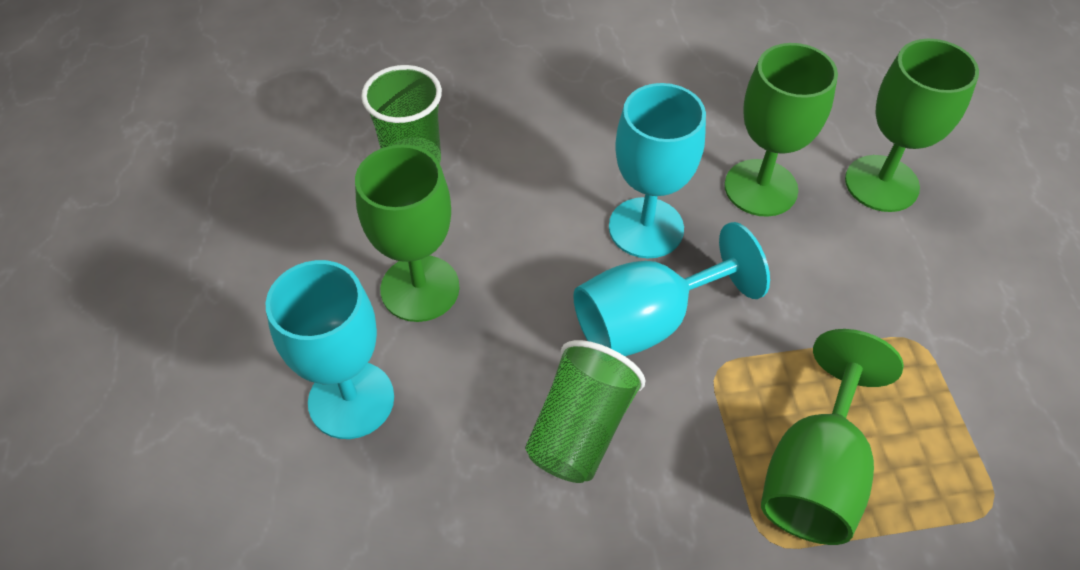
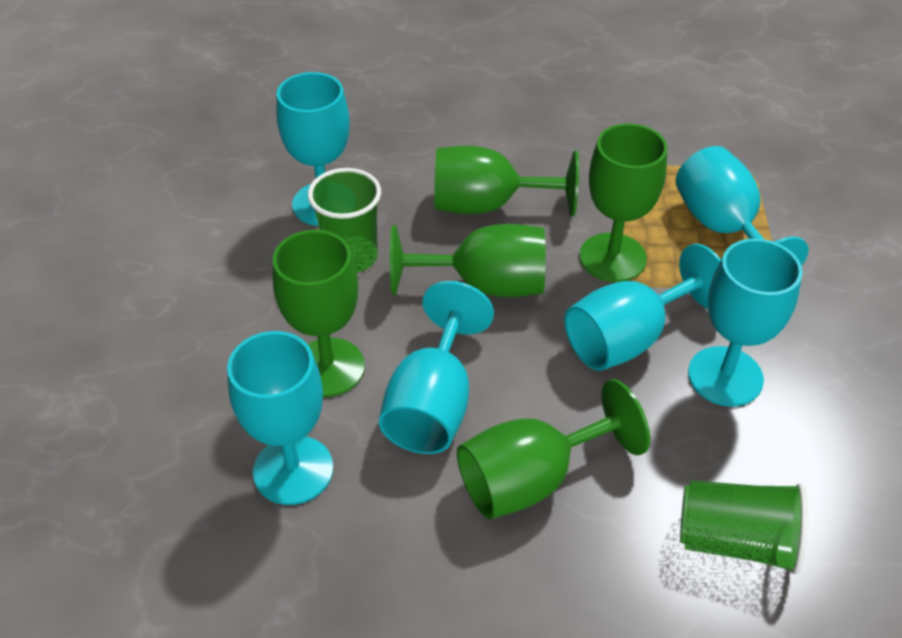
green goblet: [355,144,460,322] [724,43,838,217] [761,329,904,545] [845,39,979,212] = 4 -> [273,230,365,397] [390,224,545,297] [434,146,579,216] [457,379,650,519] [579,123,667,282] = 5
turquoise goblet: [266,260,394,439] [573,222,770,356] [609,83,706,258] = 3 -> [227,331,333,505] [277,72,349,226] [379,281,494,454] [564,244,721,371] [676,146,809,266] [688,238,803,407] = 6

